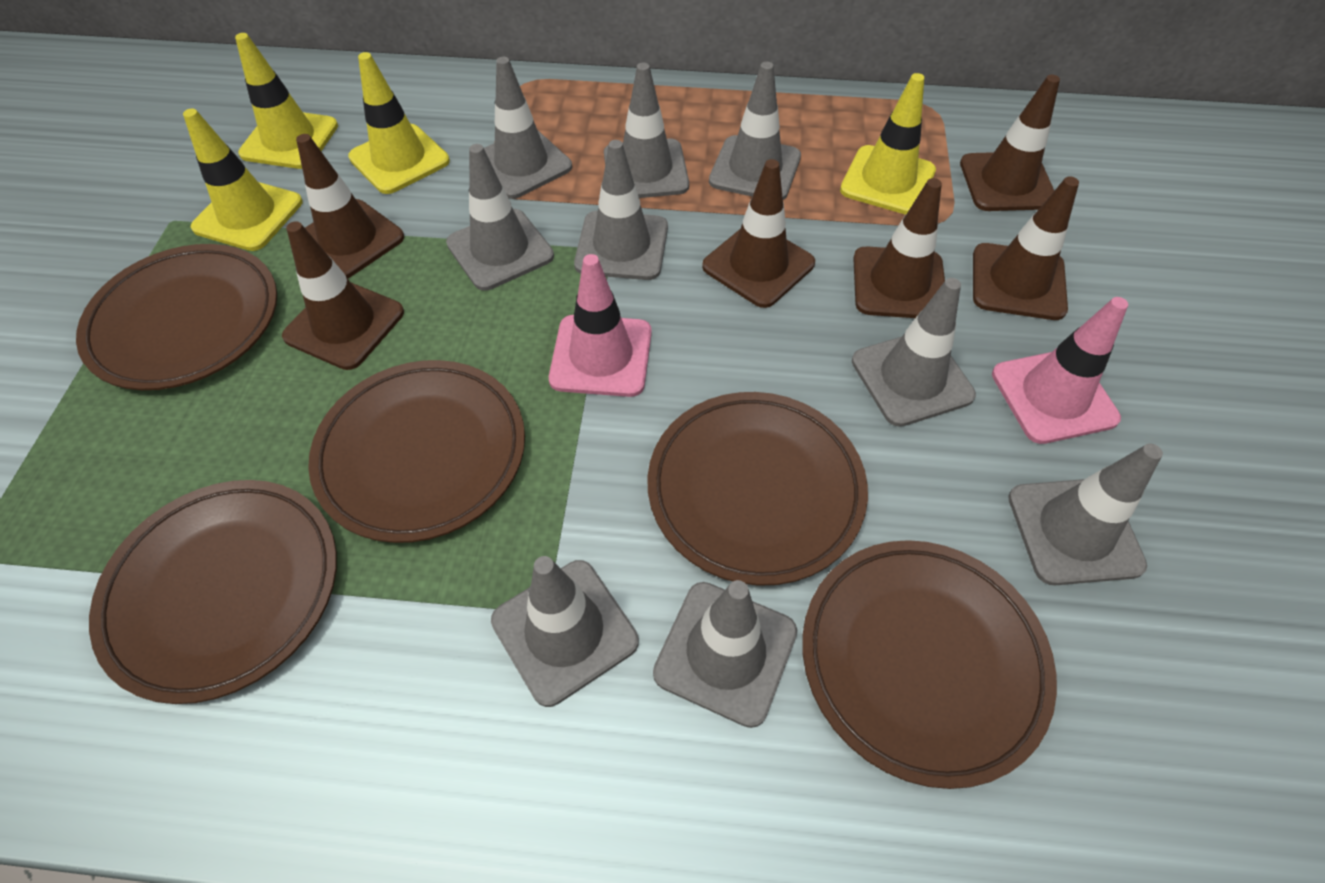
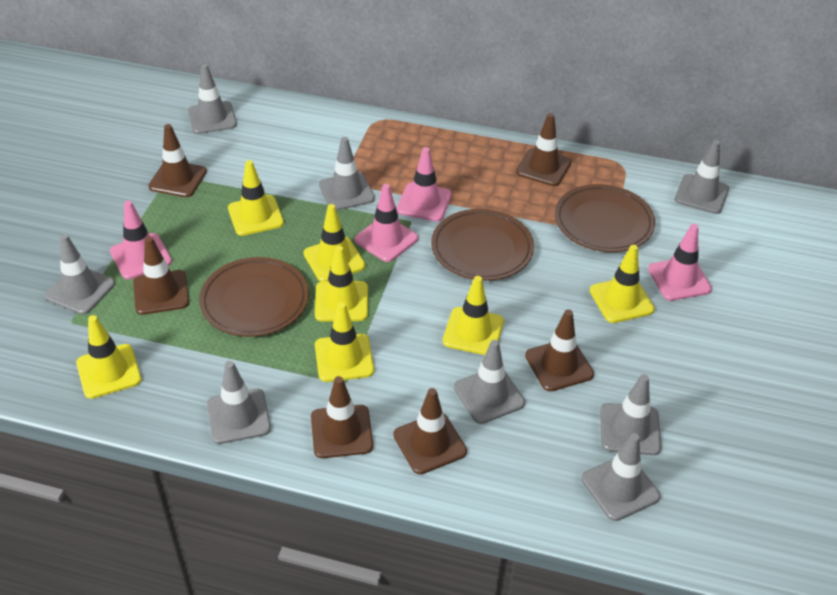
brown plate: [76,244,277,390] [89,480,337,704] [308,360,525,543] [647,392,868,586] [802,540,1057,789] = 5 -> [199,257,309,337] [431,209,534,281] [555,184,655,252] = 3
grey traffic cone: [446,144,554,291] [484,57,572,199] [491,556,639,707] [574,140,668,280] [604,63,689,198] [653,580,797,728] [709,62,801,200] [852,278,976,427] [1008,444,1163,585] = 9 -> [45,234,115,315] [188,64,237,134] [207,361,271,444] [319,137,375,211] [454,340,525,424] [581,433,660,521] [600,374,662,455] [675,140,729,214] = 8
pink traffic cone: [549,254,652,397] [992,297,1128,444] = 2 -> [110,201,172,279] [354,184,418,262] [397,147,452,221] [648,224,712,301] = 4
yellow traffic cone: [183,108,303,251] [235,33,338,169] [348,52,450,194] [840,73,936,215] = 4 -> [76,315,142,399] [228,160,284,236] [303,204,365,282] [315,246,368,322] [315,302,374,382] [443,276,504,355] [590,245,655,323] = 7

